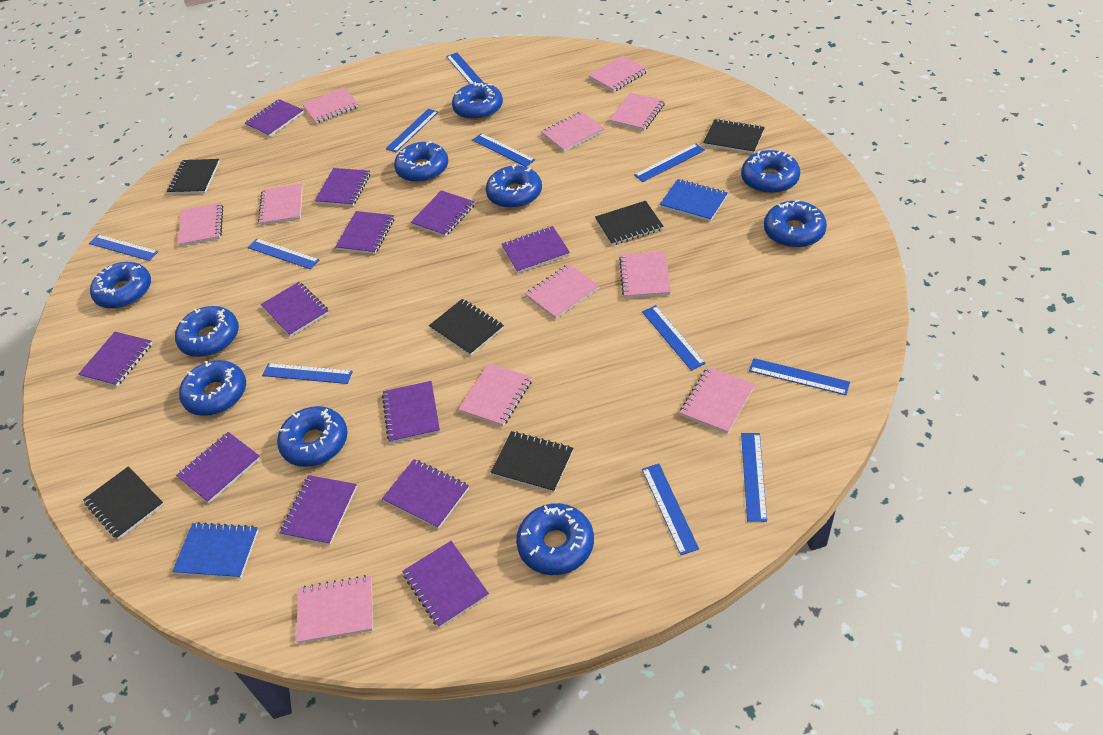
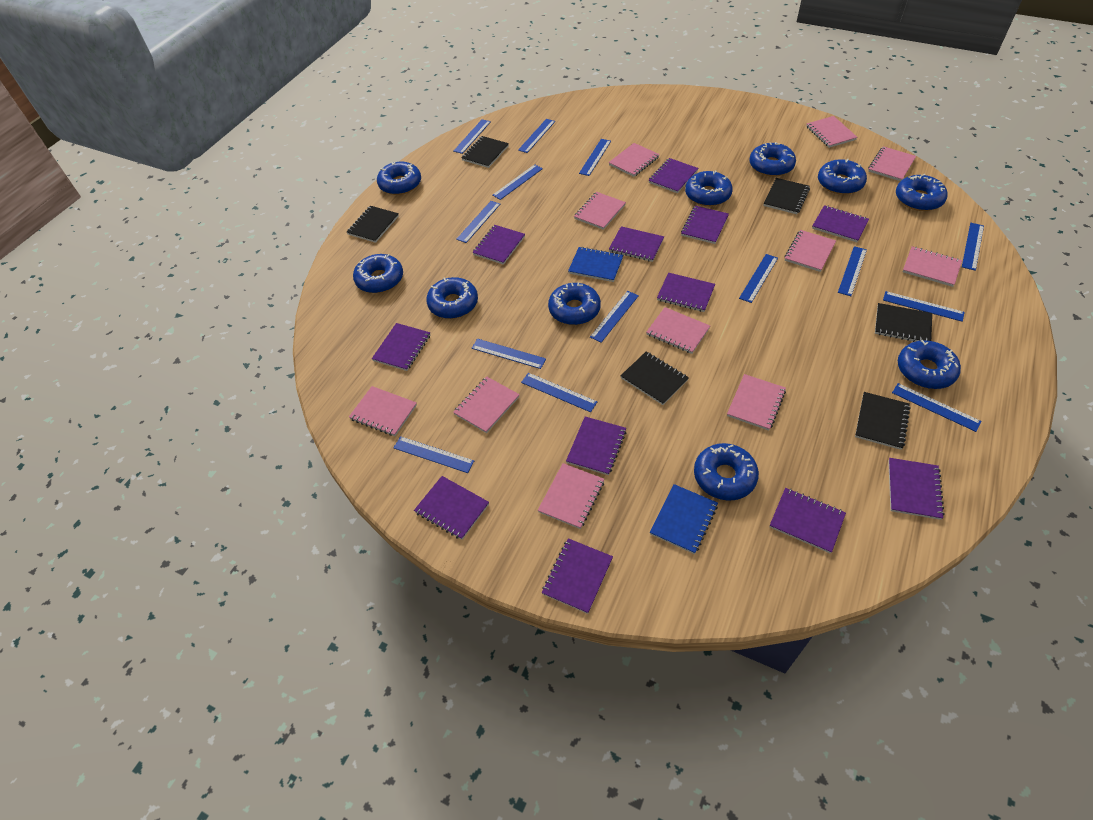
blue ruler: [89,234,158,261] [248,238,319,269] [262,363,353,384] [386,109,438,152] [446,53,484,84] [472,133,535,167] [634,144,705,182] [642,305,706,371] [642,464,699,555] [741,433,767,522] [749,358,850,395] = 11 -> [393,436,474,473] [453,119,491,154] [456,201,500,243] [472,339,546,369] [492,164,543,200] [518,119,555,153] [521,373,597,412] [579,139,611,176] [590,291,639,343] [739,254,778,303] [838,246,867,296] [883,291,965,322] [892,383,982,432] [962,223,984,271] = 14

